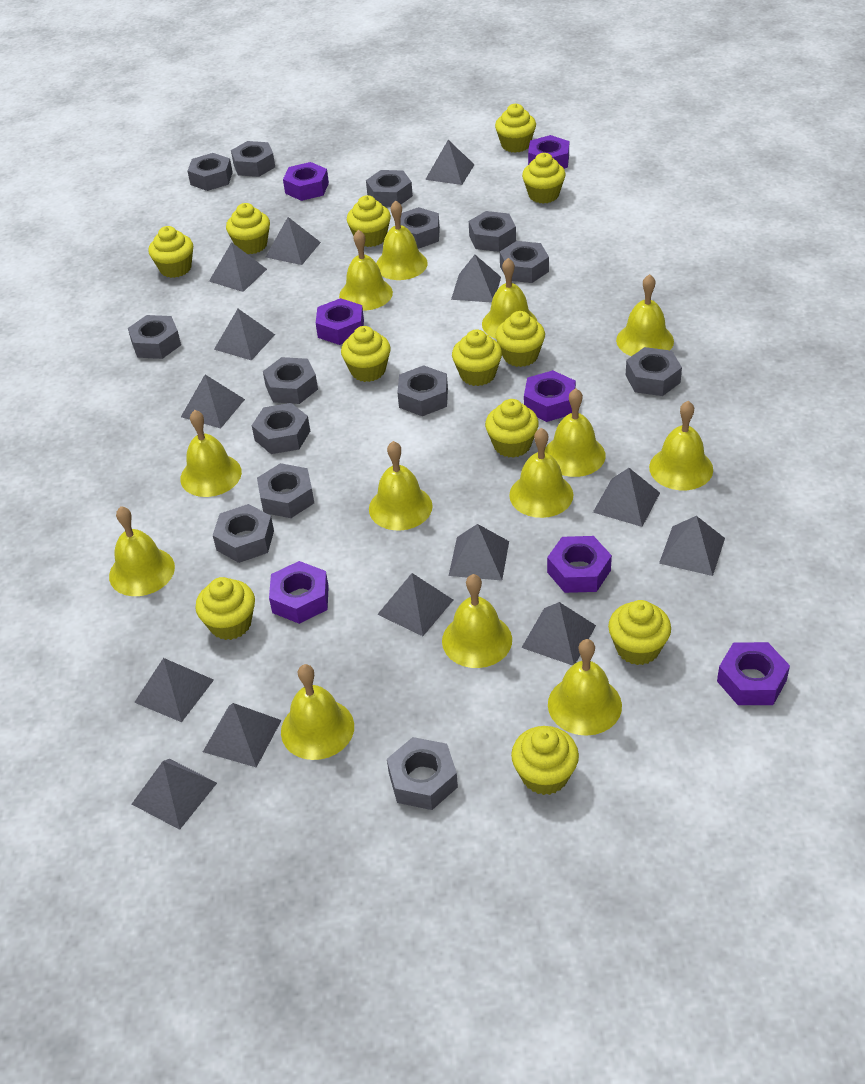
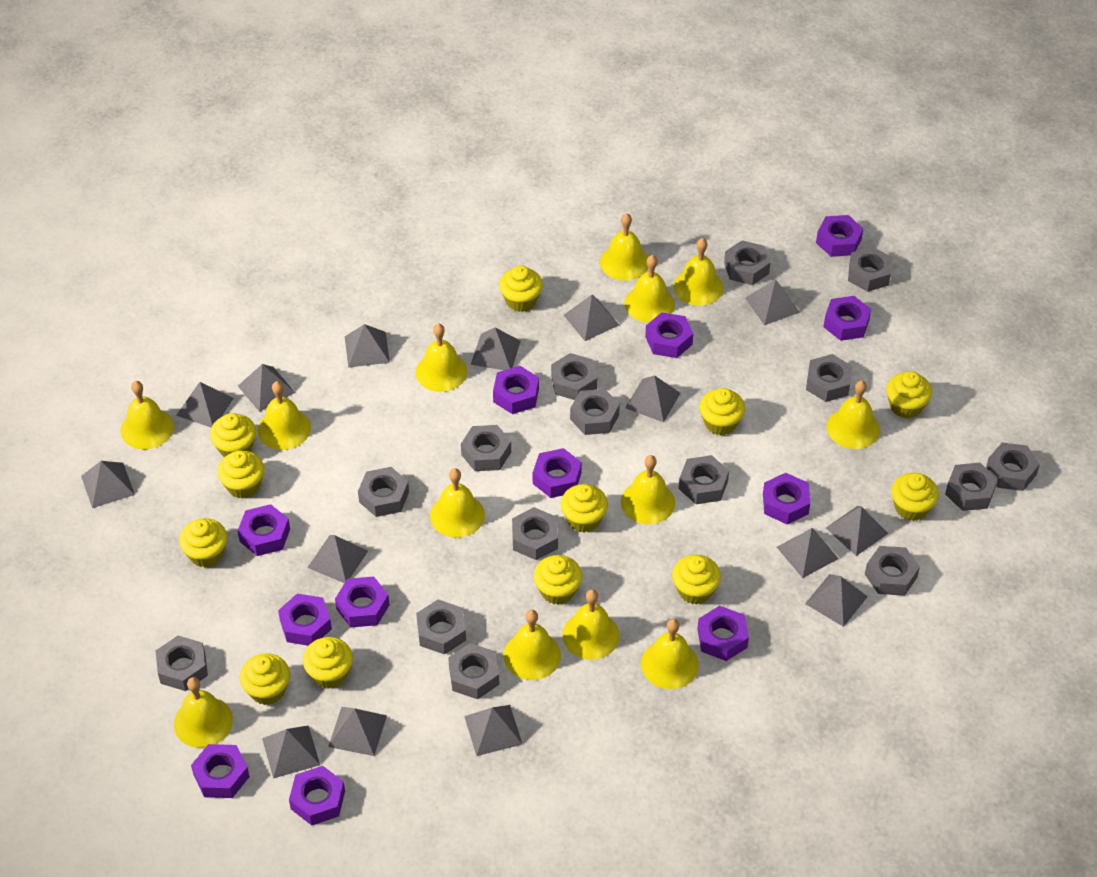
grey nut: [128,315,181,359] [188,153,233,191] [213,504,274,563] [231,141,275,177] [252,403,310,454] [257,463,314,518] [263,357,318,404] [366,170,413,207] [387,737,458,810] [397,365,448,416] [400,207,440,249] [469,211,516,252] [500,241,549,283] [626,347,682,396] = 14 -> [156,636,208,691] [358,467,409,517] [416,599,466,655] [448,643,499,699] [461,425,511,471] [512,507,558,560] [551,353,597,400] [570,389,620,435] [679,455,729,504] [724,240,770,285] [806,354,852,402] [848,247,892,292] [865,546,920,596] [945,463,998,511] [986,443,1040,491] = 15
grey pyramid: [132,759,217,830] [134,658,214,722] [181,375,245,428] [203,703,282,767] [209,242,267,292] [214,309,275,360] [266,217,321,265] [377,573,453,636] [425,140,475,185] [449,524,509,581] [451,255,501,303] [521,602,596,666] [593,468,660,527] [659,516,725,576] = 14 -> [81,461,135,508] [176,382,234,428] [238,364,295,412] [262,725,320,778] [307,535,368,583] [328,707,387,756] [345,324,390,368] [464,705,523,756] [471,327,521,370] [564,295,619,341] [625,375,680,422] [745,280,800,325] [777,528,839,578] [805,574,868,627] [826,506,888,556] = 15
purple nut: [269,561,329,624] [283,162,329,201] [316,298,364,345] [524,370,576,422] [528,135,569,169] [547,536,612,593] [717,642,790,705] = 7 -> [191,744,250,798] [238,504,290,556] [278,594,332,646] [289,766,345,825] [335,577,389,627] [493,366,539,414] [533,448,582,498] [645,312,693,358] [697,606,749,661] [763,473,810,524] [816,215,863,257] [823,296,871,341] = 12

